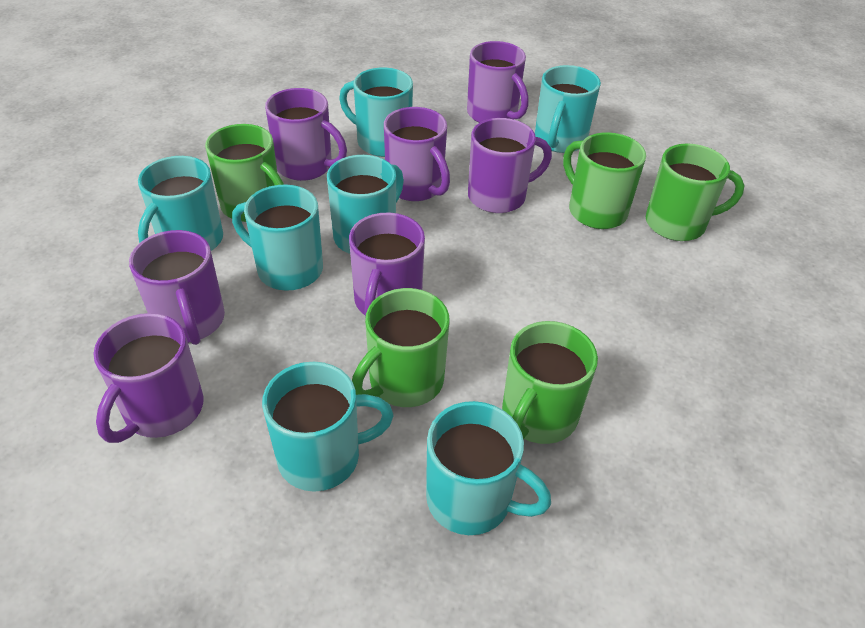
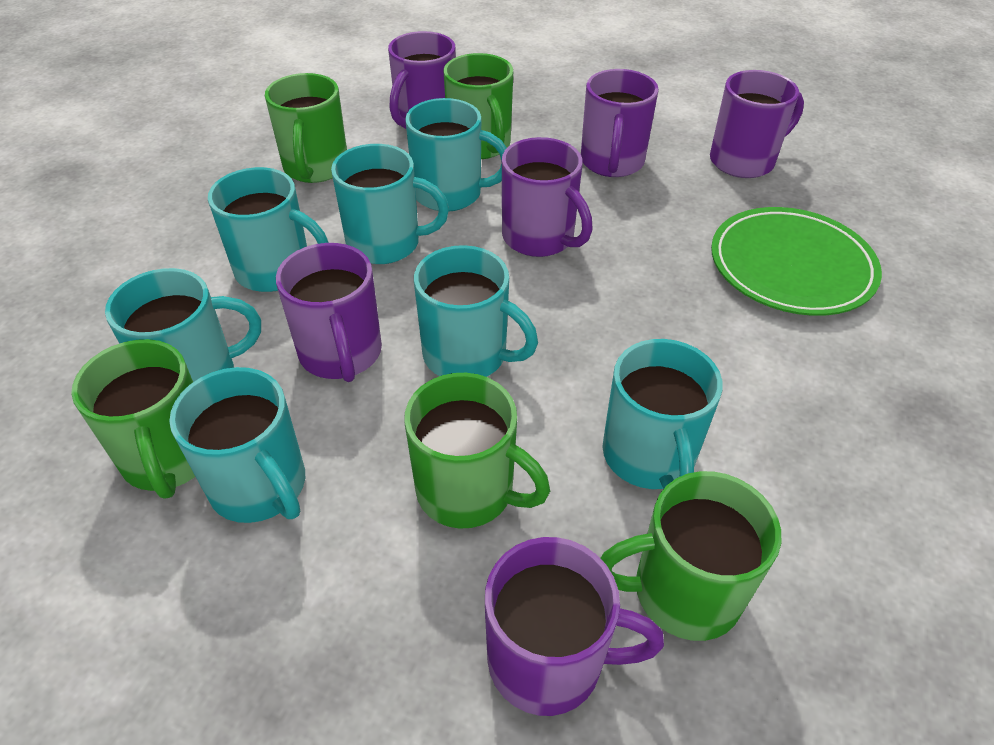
green plate: none = 0 -> [711,207,882,316] = 1
purple mug: [94,313,204,443] [129,230,225,345] [265,88,347,181] [349,213,425,318] [384,107,450,201] [467,41,529,123] [468,118,552,213] = 7 -> [276,243,382,382] [388,31,456,129] [485,537,664,716] [502,137,593,257] [581,69,659,177] [710,70,804,178] = 6

